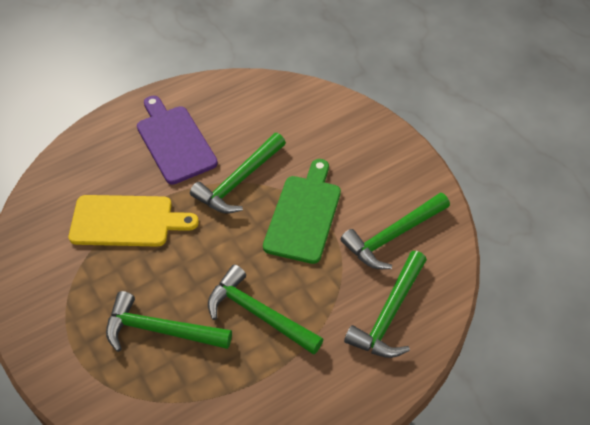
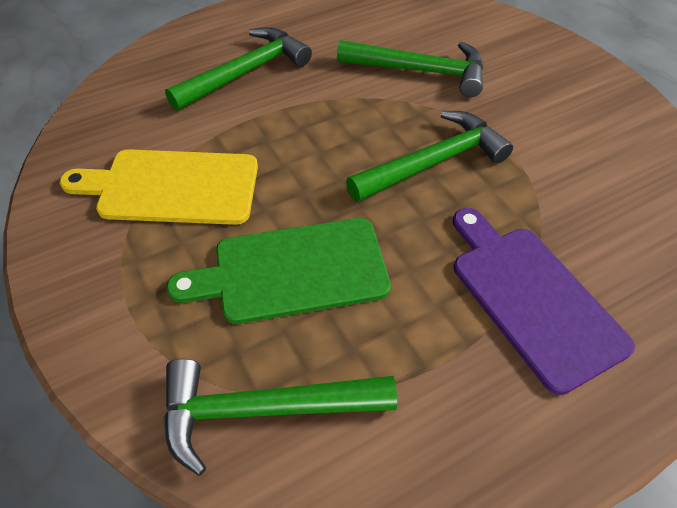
green hammer: [106,291,232,352] [190,133,286,214] [208,264,323,355] [340,193,450,269] [344,251,427,358] = 5 -> [163,359,397,476] [165,27,312,111] [337,40,484,97] [346,111,513,202] = 4

